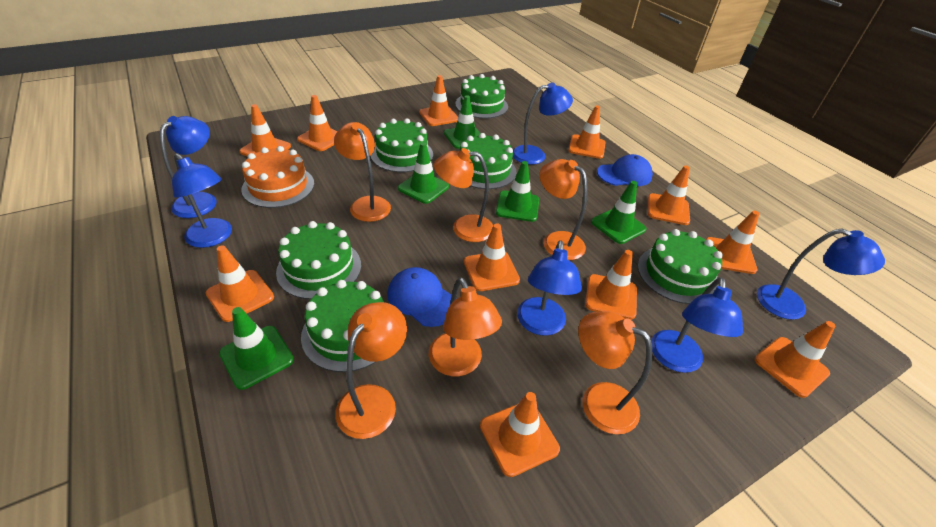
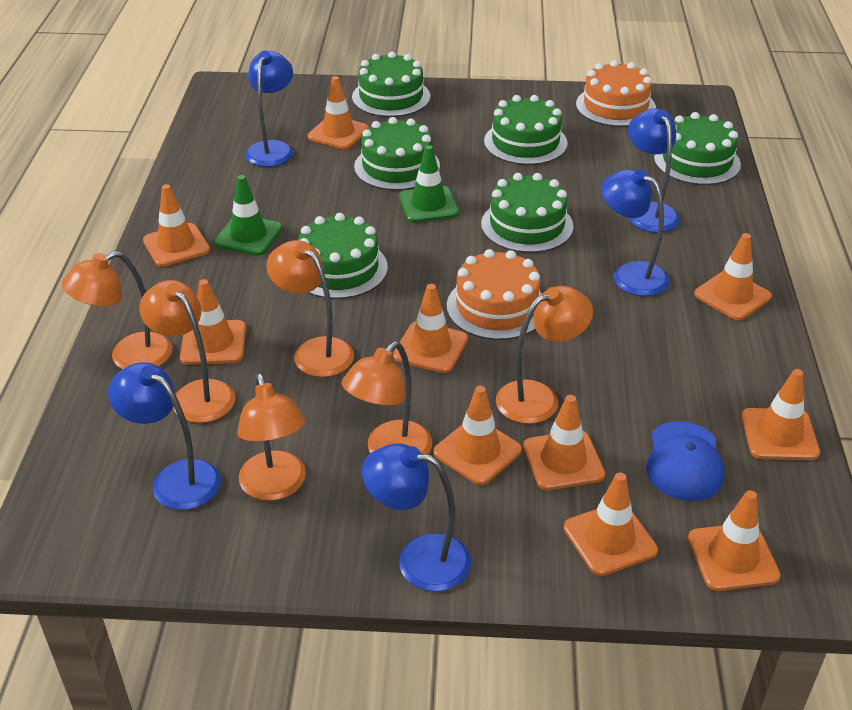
blue cap: [387,267,457,327] [597,154,653,186] = 2 -> [646,421,725,501] = 1
blue lamp: [160,116,217,218] [172,153,232,248] [513,82,573,165] [517,240,582,336] [651,277,743,373] [757,229,885,320] = 6 -> [108,362,221,510] [245,51,293,167] [362,443,471,592] [601,169,669,296] [628,108,680,233] = 5
green traffic cone: [219,307,294,390] [398,142,449,204] [444,95,480,149] [496,161,539,222] [591,181,647,244] = 5 -> [214,175,283,256] [399,145,459,222] = 2
orange cake: [241,146,314,208] = 1 -> [447,249,542,340] [576,60,656,127] = 2
orange traffic cone: [206,245,274,322] [240,104,291,156] [297,95,338,151] [419,75,458,126] [464,223,520,291] [480,392,560,477] [568,106,606,159] [585,250,637,320] [648,165,690,225] [705,211,760,274] [755,321,835,398] = 11 -> [143,184,210,267] [180,279,246,365] [307,76,369,149] [393,284,468,373] [433,386,522,485] [523,395,605,490] [564,473,658,576] [688,490,781,591] [694,233,772,320] [741,369,820,460] = 10

